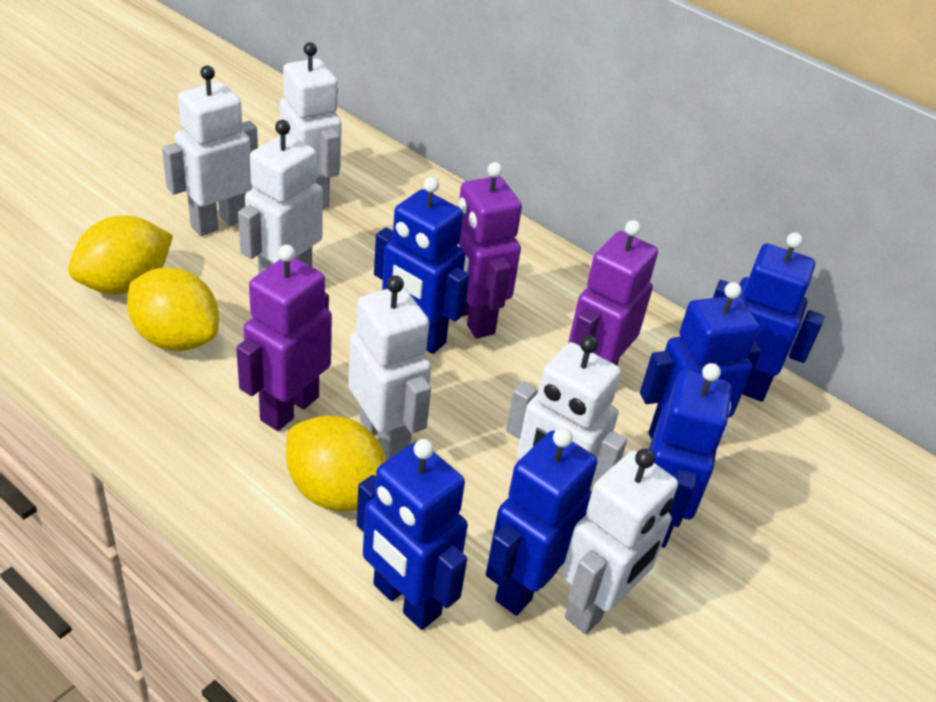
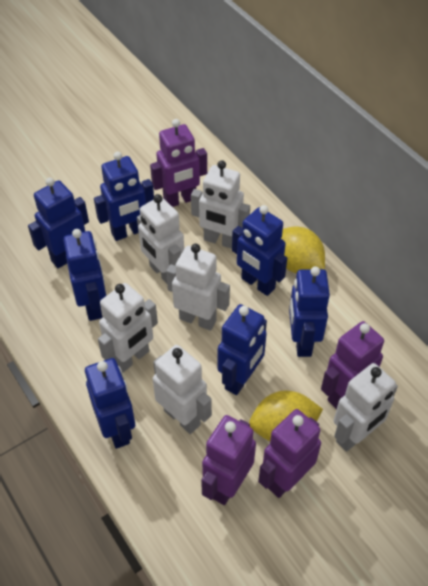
blue robot: [357,439,468,630] [374,177,470,354] [486,428,598,616] [640,282,761,439] [649,363,732,548] [713,232,824,402] = 6 -> [28,178,89,268] [63,229,106,321] [85,358,135,449] [94,151,154,241] [217,304,267,395] [232,205,287,296] [289,266,330,357] = 7
purple robot: [236,245,332,431] [457,162,522,338] [568,220,658,365] = 3 -> [150,119,207,207] [201,415,256,505] [258,409,321,498] [321,321,384,410] = 4
yellow lemon: [68,216,173,294] [127,267,219,351] [286,415,386,511] = 3 -> [249,391,323,441] [281,226,325,274] = 2

